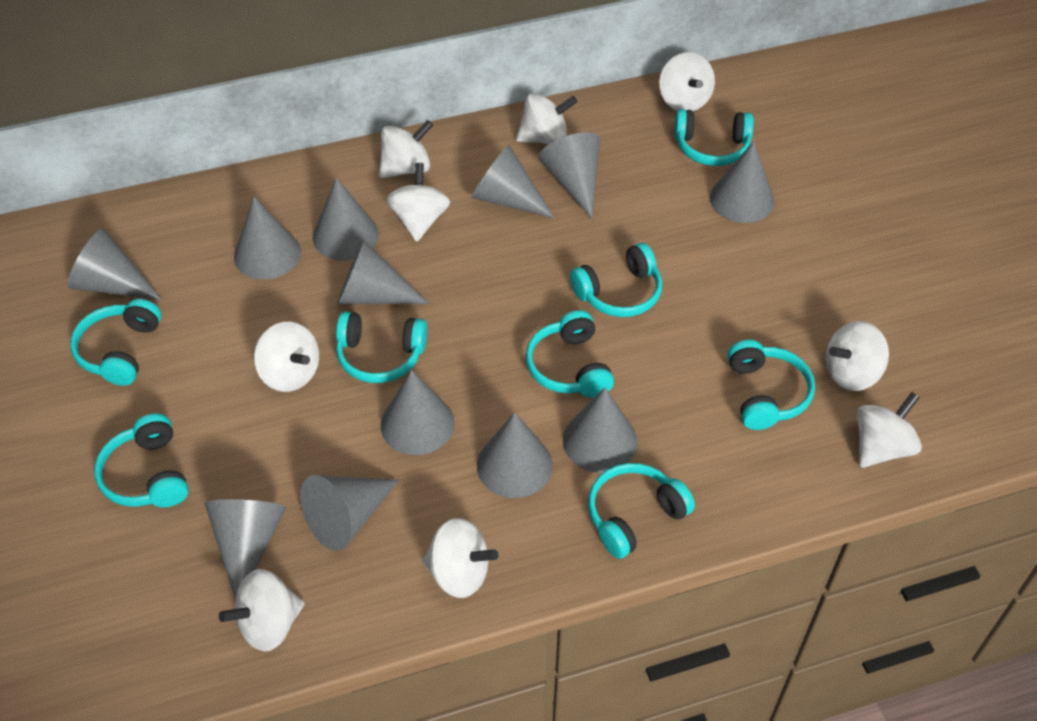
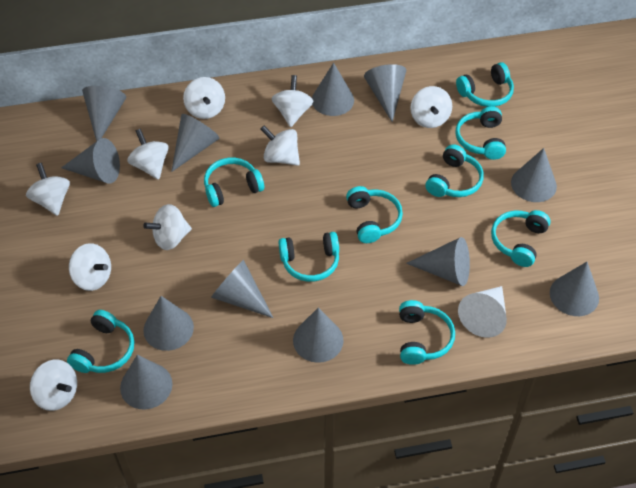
turquoise headphones: [70,299,162,386] [94,413,189,507] [336,312,427,383] [526,310,614,398] [570,243,663,317] [588,463,695,559] [675,109,754,166] [728,340,815,430] = 8 -> [67,310,134,373] [204,157,264,207] [279,232,339,282] [346,186,403,243] [399,300,455,365] [425,144,484,197] [455,106,506,160] [456,62,514,107] [491,210,551,267] = 9
white cone: none = 0 -> [458,286,507,338] = 1

